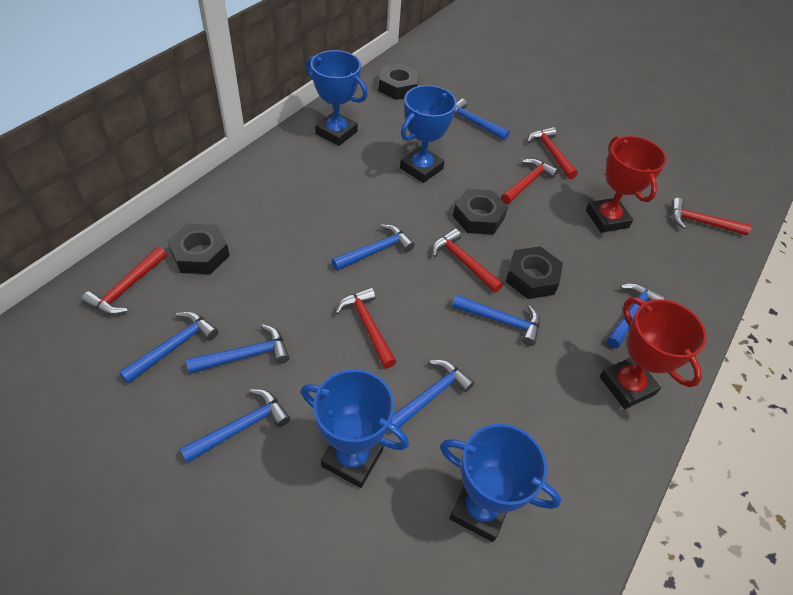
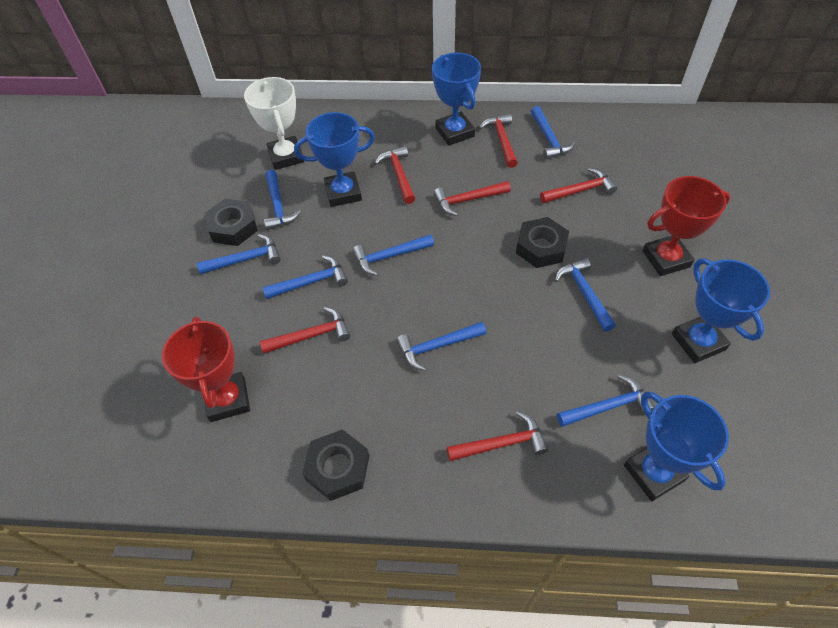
black nut: [167,223,230,274] [378,63,419,100] [453,189,508,234] [506,246,563,299] = 4 -> [205,199,258,246] [302,429,369,501] [516,217,569,268] = 3
white trophy: none = 0 -> [244,77,304,170] = 1

